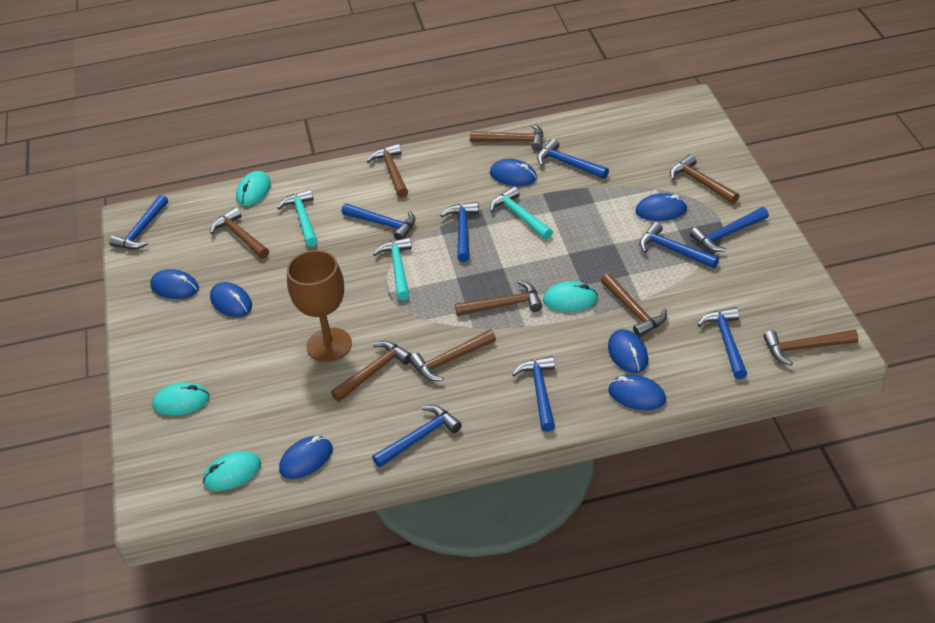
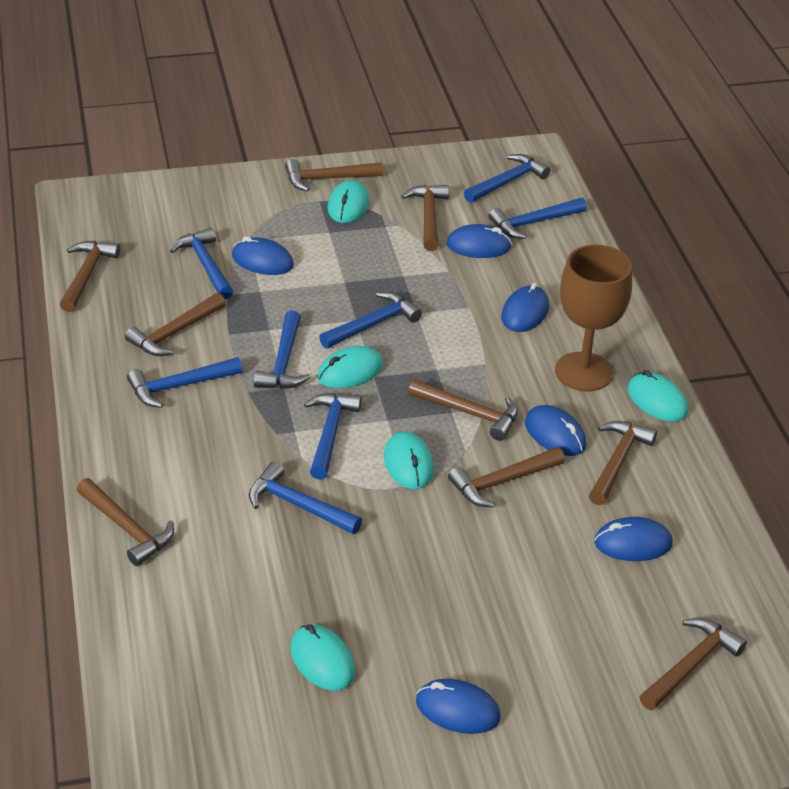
blue hammer: [109,194,168,249] [342,203,415,240] [372,405,462,467] [440,202,479,262] [512,356,555,432] [537,139,609,179] [639,222,719,268] [690,207,769,252] [697,307,747,379] = 9 -> [127,357,243,408] [170,228,233,299] [249,462,362,534] [254,310,310,389] [304,393,362,480] [319,292,422,349] [464,154,551,203] [488,198,587,239] = 8
blue mouse: [150,269,199,299] [210,282,252,317] [279,436,333,479] [490,159,537,186] [608,329,648,373] [608,375,666,410] [636,193,687,221] = 7 -> [232,236,294,275] [416,679,501,734] [446,224,512,258] [501,283,549,332] [525,405,586,456] [594,517,673,561] = 6
turquoise hammer: [277,189,318,247] [373,237,412,300] [490,186,553,240] = 3 -> none = 0
turquoise mouse: [152,382,210,416] [203,451,261,491] [236,171,271,206] [543,281,598,312] = 4 -> [290,624,355,691] [317,346,383,388] [328,180,369,223] [384,432,434,489] [628,370,688,422] = 5

